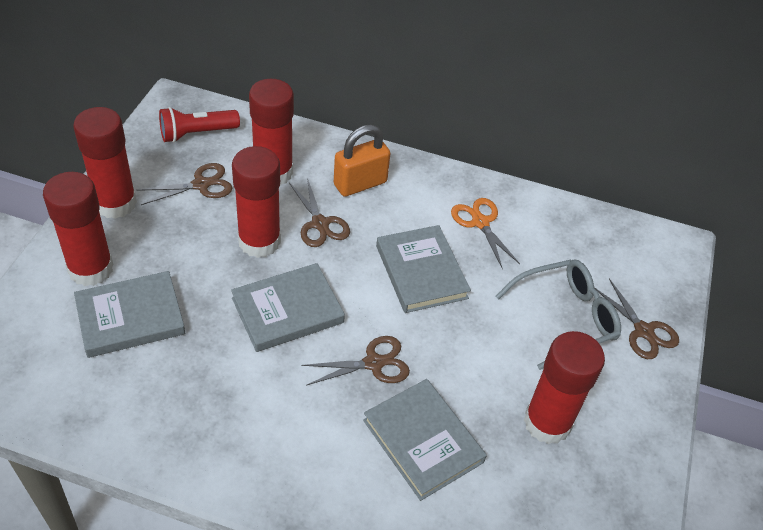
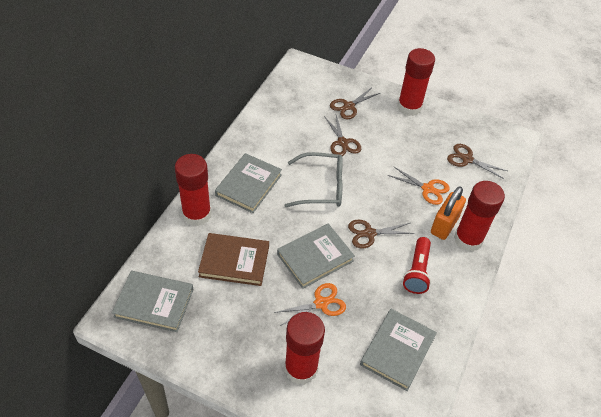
brown book: none = 0 -> [198,233,269,286] = 1
orange scissors: [451,198,520,269] = 1 -> [274,283,346,326] [388,166,450,205] = 2
red glue stick: [43,172,114,286] [73,107,137,219] [232,146,281,258] [249,79,294,186] [524,331,605,444] = 5 -> [175,154,211,226] [285,312,325,385] [397,48,435,116] [454,181,505,251] = 4

